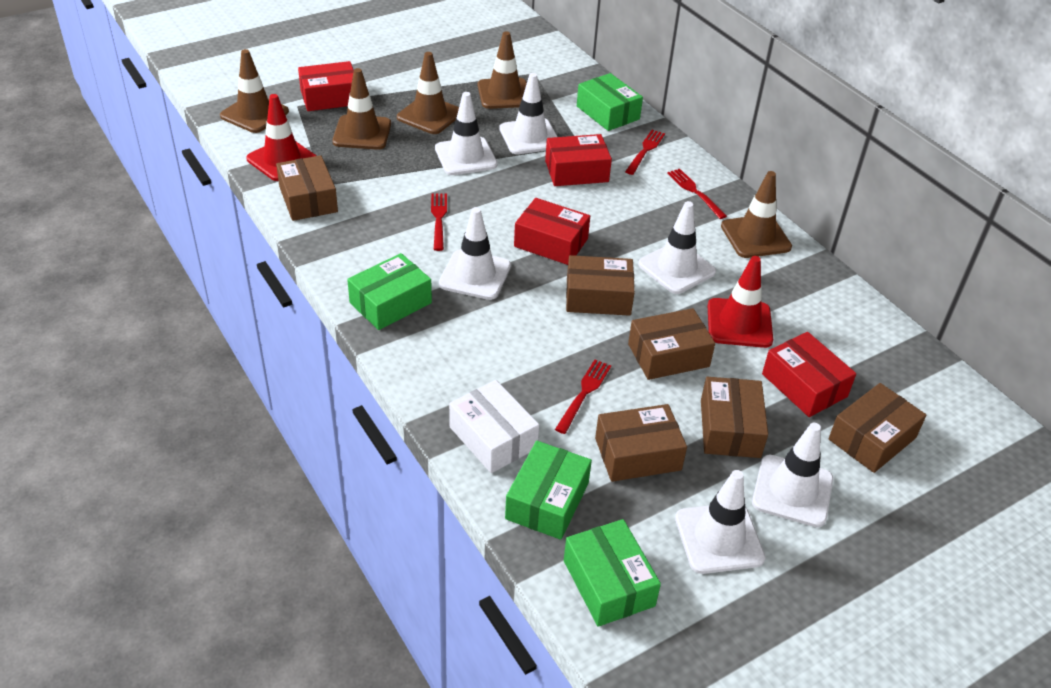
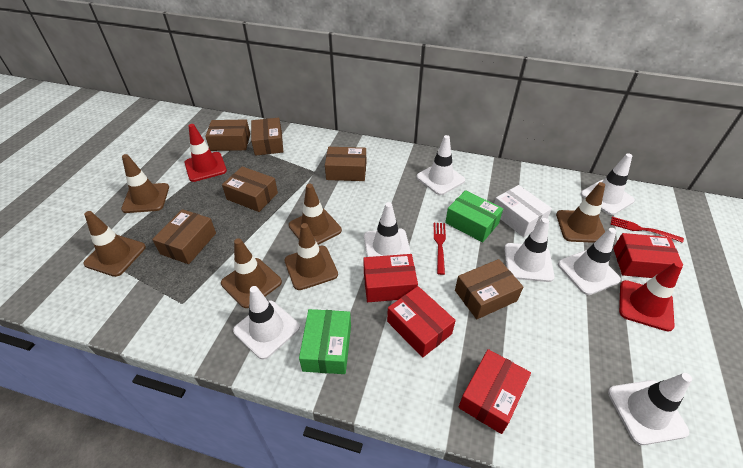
brown traffic cone: [220,49,289,133] [332,68,391,150] [397,52,459,134] [478,31,527,109] [721,171,792,258] = 5 -> [83,211,146,277] [121,154,169,213] [221,238,282,308] [284,223,338,290] [289,184,342,245] [556,182,605,243] = 6
green box: [347,253,432,330] [505,441,592,540] [564,519,661,627] [577,73,643,131] = 4 -> [299,309,351,374] [445,190,503,242] = 2
red fork: [431,193,447,251] [555,360,611,434] [625,130,665,175] [667,169,727,219] = 4 -> [434,223,446,275] [611,217,684,243] = 2
white traffic cone: [435,92,498,175] [439,207,511,300] [499,73,558,154] [638,201,716,294] [675,470,765,574] [752,423,833,527] = 6 -> [233,286,300,360] [364,202,411,257] [416,135,465,195] [504,218,555,282] [558,228,621,295] [581,153,635,215] [608,373,692,445] = 7

